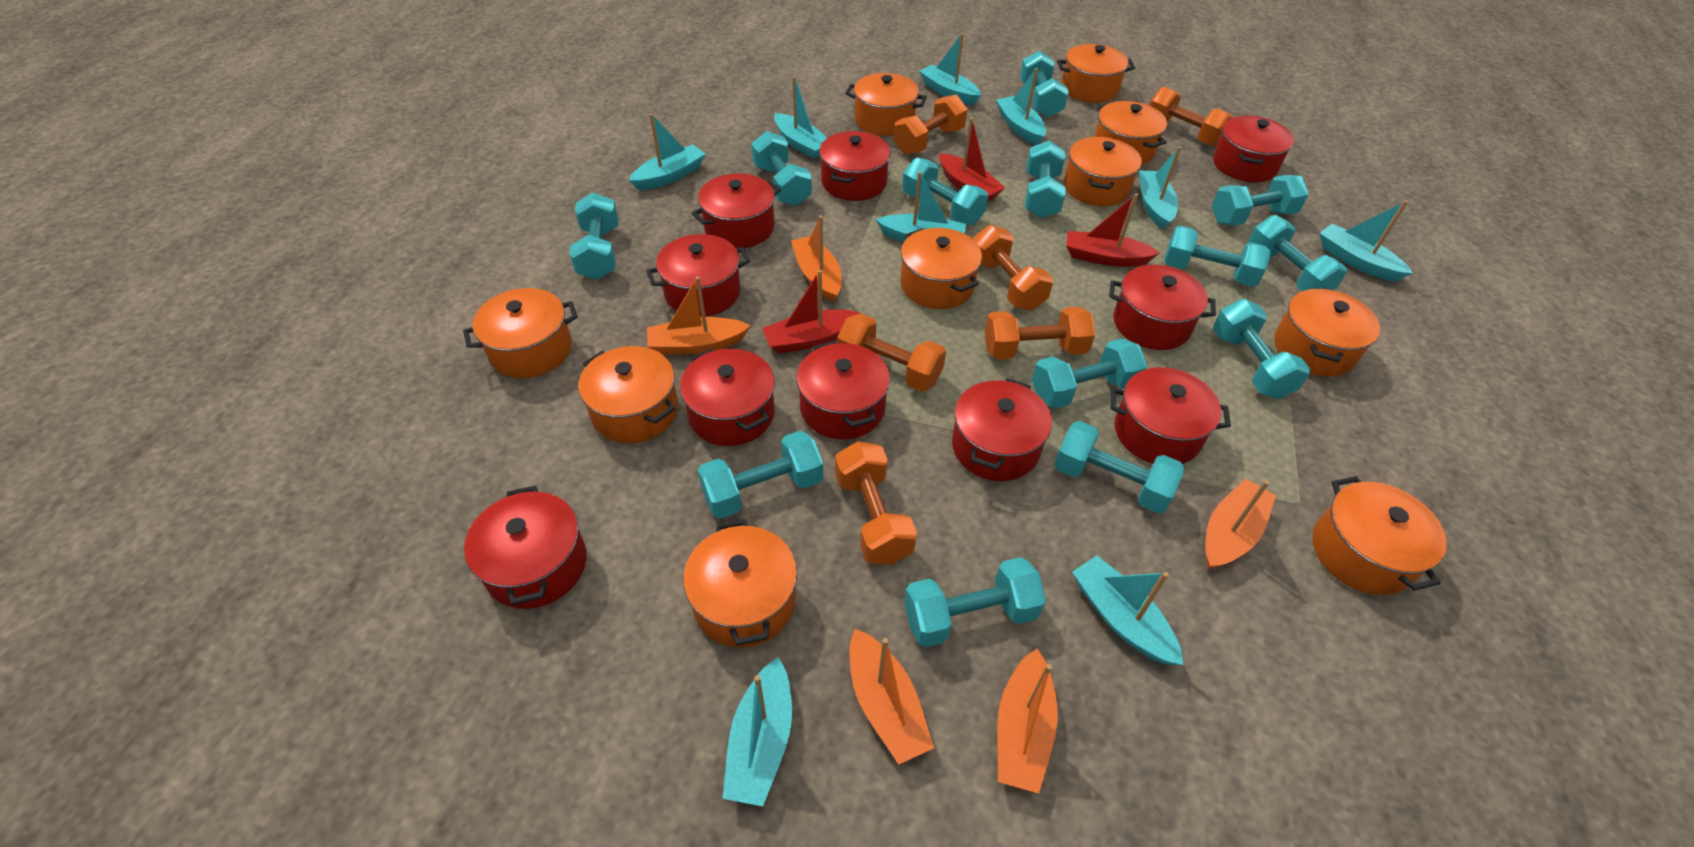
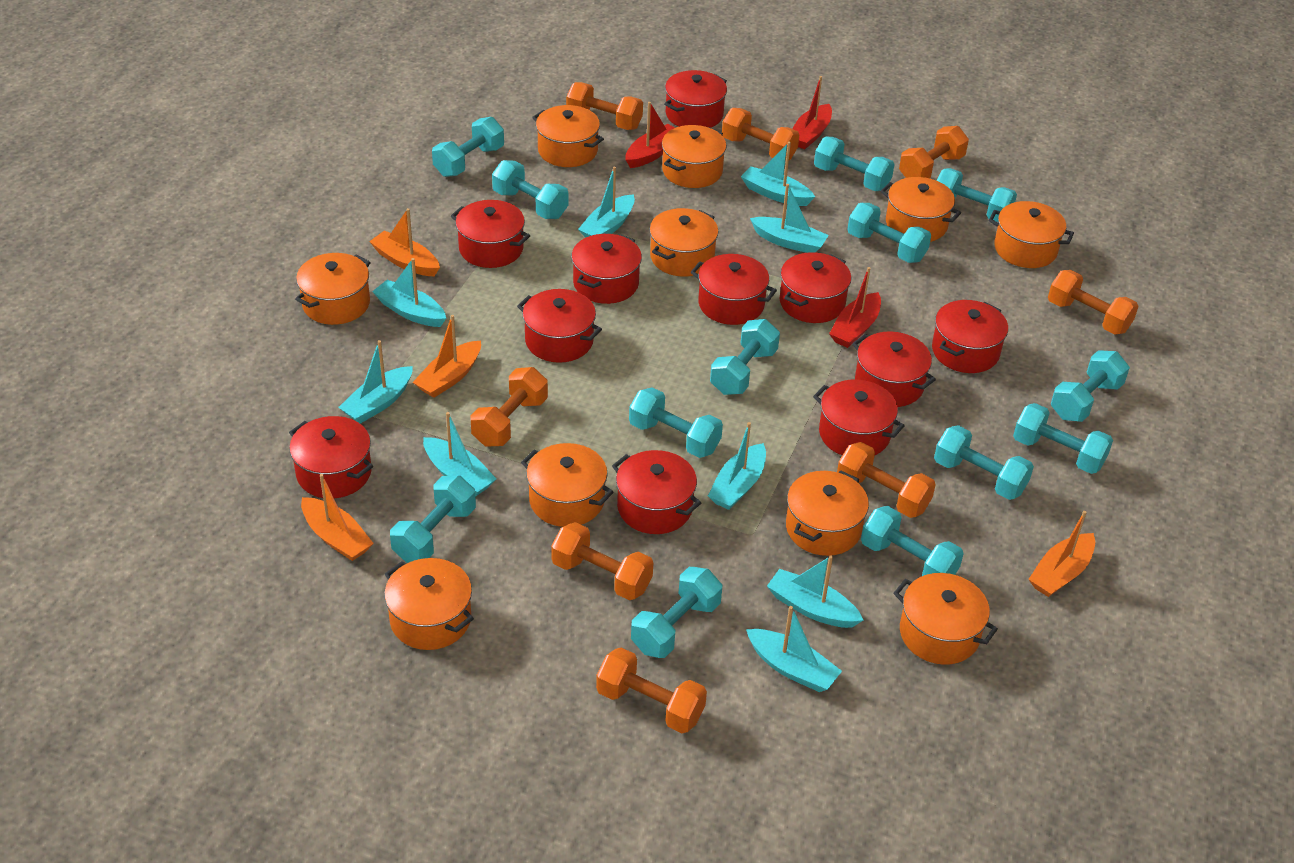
orange boat: [647,276,751,355] [791,215,842,303] [850,629,934,765] [997,649,1058,793] [1205,478,1276,569] = 5 -> [301,474,374,561] [369,208,440,276] [413,315,481,398] [1028,511,1095,597] = 4
orange dumbbell: [835,441,917,565] [837,313,946,392] [893,95,968,155] [973,225,1053,310] [985,307,1095,360] [1149,87,1233,147] = 6 -> [470,367,548,447] [551,522,653,600] [566,82,643,130] [596,647,707,733] [722,108,799,161] [837,442,936,518] [899,126,969,178] [1048,270,1138,335] = 8
red pot: [464,486,587,609] [647,234,750,317] [680,349,775,446] [692,173,781,249] [796,341,890,440] [819,131,891,201] [952,378,1052,481] [1109,265,1216,350] [1110,367,1231,464] [1213,116,1294,182] = 10 -> [289,416,373,498] [451,200,530,268] [517,289,602,363] [571,234,642,304] [612,450,701,534] [664,70,727,128] [691,254,777,325] [780,252,851,323] [813,379,905,455] [852,331,936,407] [932,300,1008,373] = 11

